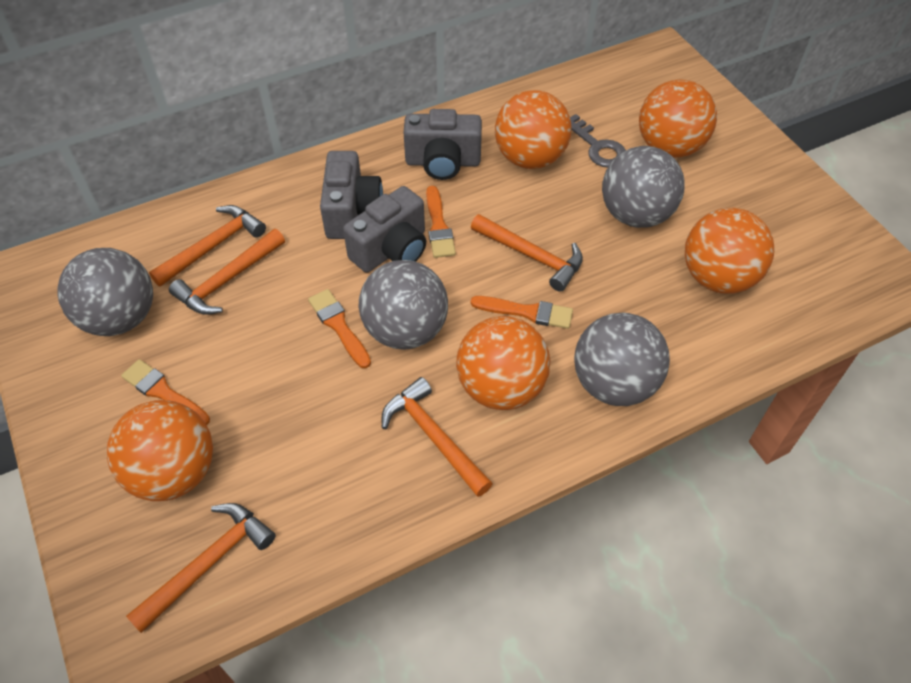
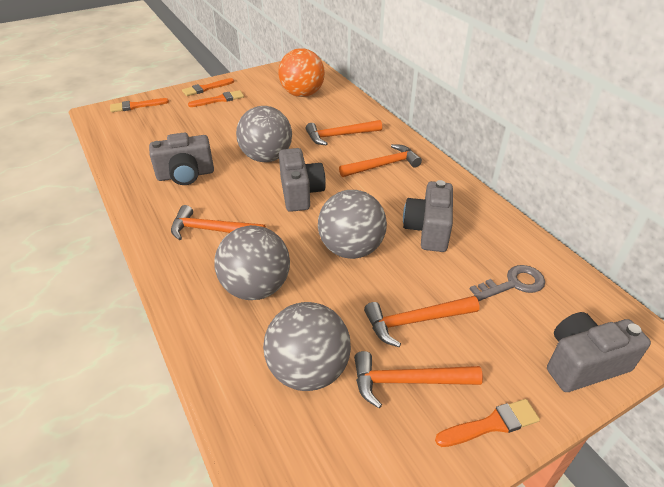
grey camera: [320,151,383,239] [343,186,426,273] [403,109,482,180] = 3 -> [149,132,214,185] [279,148,326,212] [403,180,453,252] [547,312,651,392] = 4
orange ball: [107,400,213,501] [456,316,550,410] [495,90,572,169] [639,79,717,158] [685,208,775,294] = 5 -> [278,48,325,97] = 1

